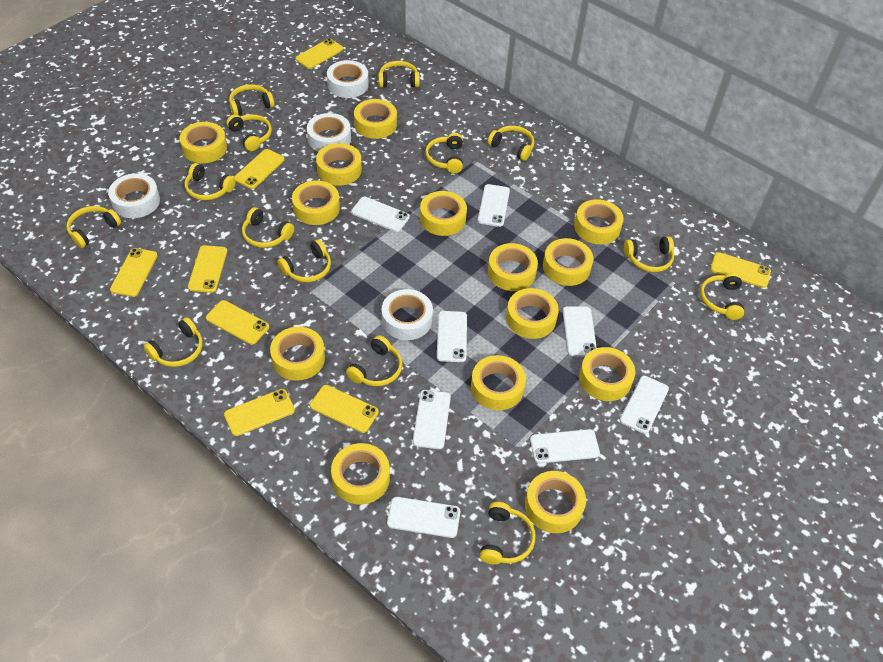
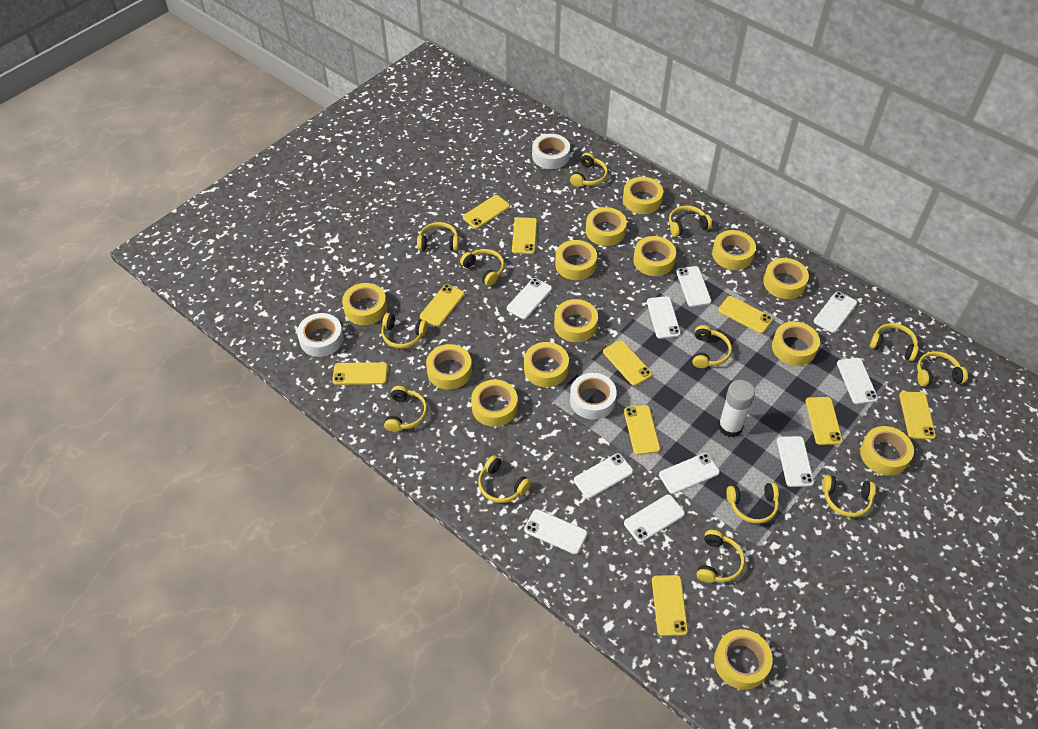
white glue stick: none = 0 -> [718,380,755,437] = 1
white phone: [351,197,410,232] [387,497,460,538] [413,390,451,449] [437,311,467,362] [478,184,510,227] [530,429,600,463] [562,306,597,356] [620,376,669,434] = 8 -> [507,278,552,319] [524,509,587,554] [574,453,633,499] [624,495,685,543] [647,296,681,339] [659,453,720,494] [676,266,712,307] [777,436,814,487] [814,291,857,333] [837,358,878,404] = 10
white tape: [108,174,160,218] [307,113,351,152] [327,60,369,98] [382,289,433,340] = 4 -> [297,313,344,357] [532,134,570,169] [570,373,617,419] = 3
yellow headphones: [66,206,121,248] [143,317,203,367] [185,163,236,200] [226,114,272,151] [229,84,274,115] [242,207,294,248] [277,239,331,282] [346,335,403,386] [378,61,420,88] [425,133,463,173] [480,502,535,565] [488,126,534,161] [624,236,674,272] [700,272,744,320] = 14 -> [381,313,428,349] [384,386,427,432] [417,222,459,251] [460,249,505,286] [478,455,531,503] [570,153,608,187] [669,206,712,237] [693,325,732,368] [697,530,745,583] [726,483,779,524] [822,475,876,517] [870,323,919,361] [917,351,968,386] = 13
yellow phone: [110,248,158,297] [188,245,227,293] [206,300,269,345] [224,389,295,436] [234,149,285,189] [296,38,343,69] [310,385,379,433] [710,252,771,288] = 8 -> [332,362,388,385] [420,284,464,326] [463,195,510,229] [512,217,537,254] [603,340,652,386] [624,405,660,455] [652,575,688,636] [718,296,773,334] [806,397,843,445] [899,392,936,439] = 10

